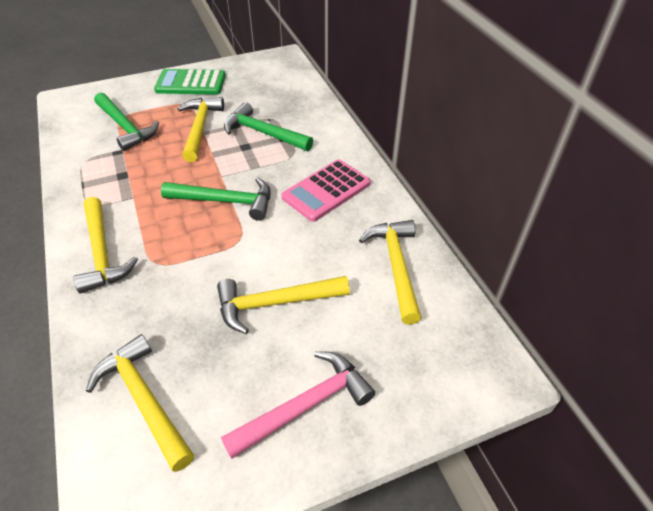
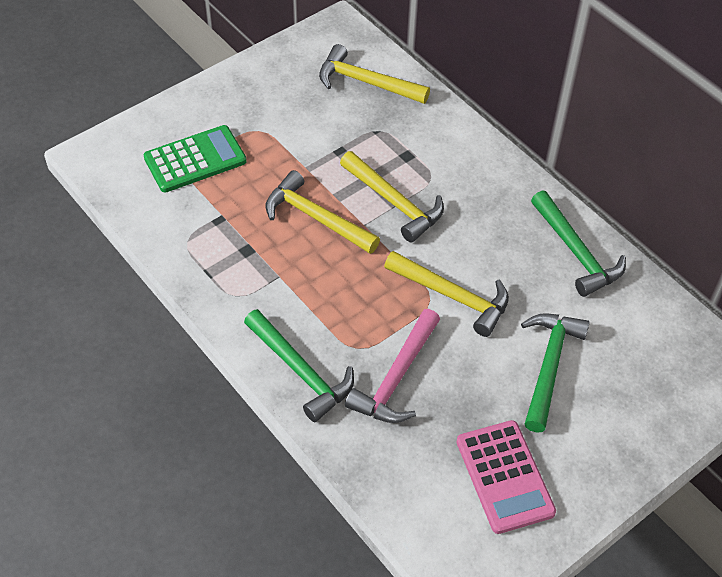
yellow hammer: [74,197,138,294] [86,334,194,472] [177,97,224,162] [217,276,350,334] [359,220,421,325] = 5 -> [266,170,380,254] [319,44,430,104] [340,151,444,243] [384,251,509,337] = 4

